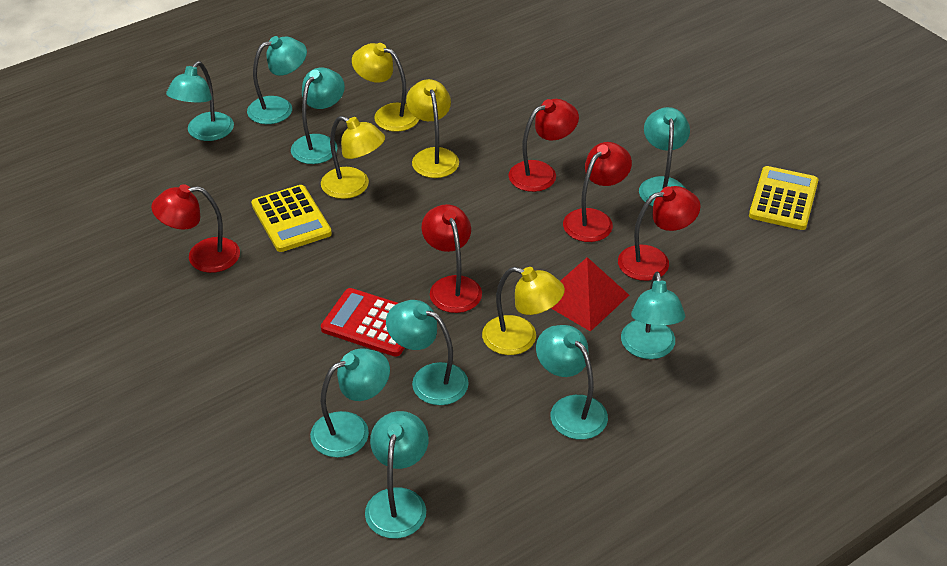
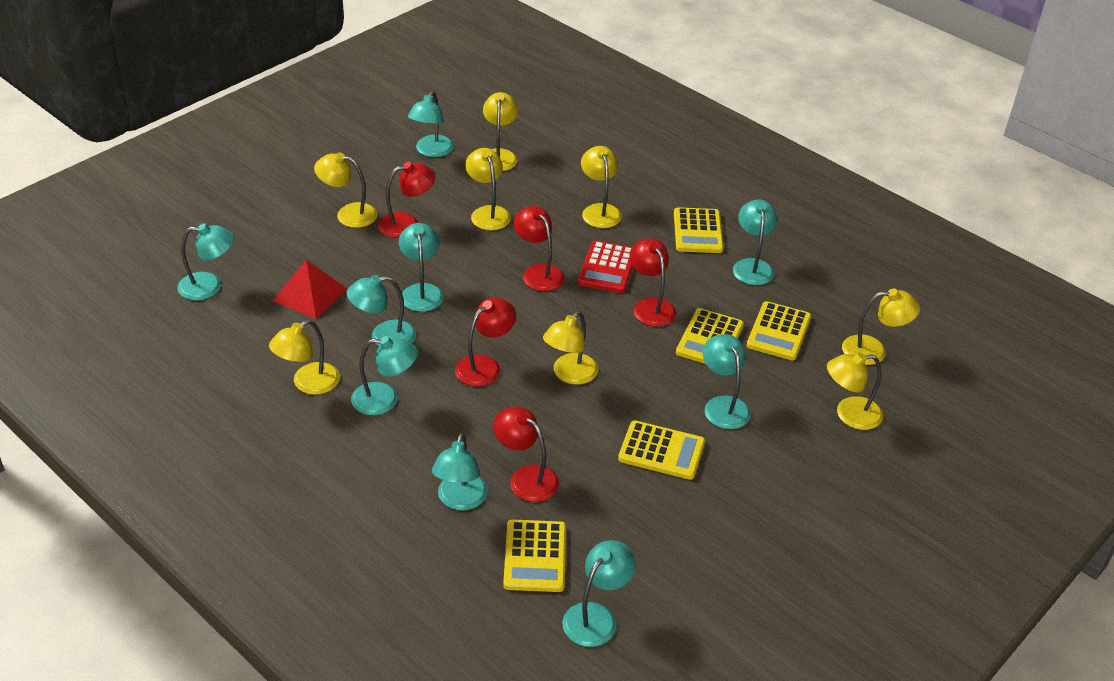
yellow calculator: [251,185,332,252] [749,166,818,230] = 2 -> [503,519,566,592] [618,420,705,480] [674,207,724,253] [676,308,744,364] [746,301,811,360] = 5
yellow lamp: [321,116,385,199] [352,43,419,132] [406,79,459,178] [482,267,565,355] = 4 -> [269,320,340,395] [314,152,378,228] [465,148,511,230] [483,92,519,171] [543,311,598,385] [581,146,622,228] [827,352,883,430] [842,289,920,365] = 8

